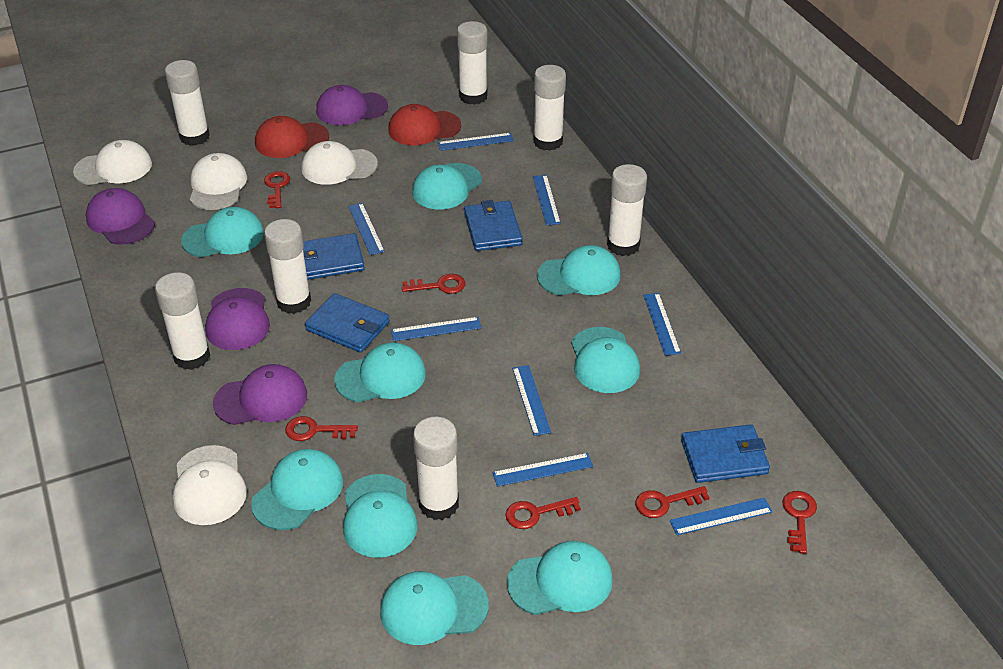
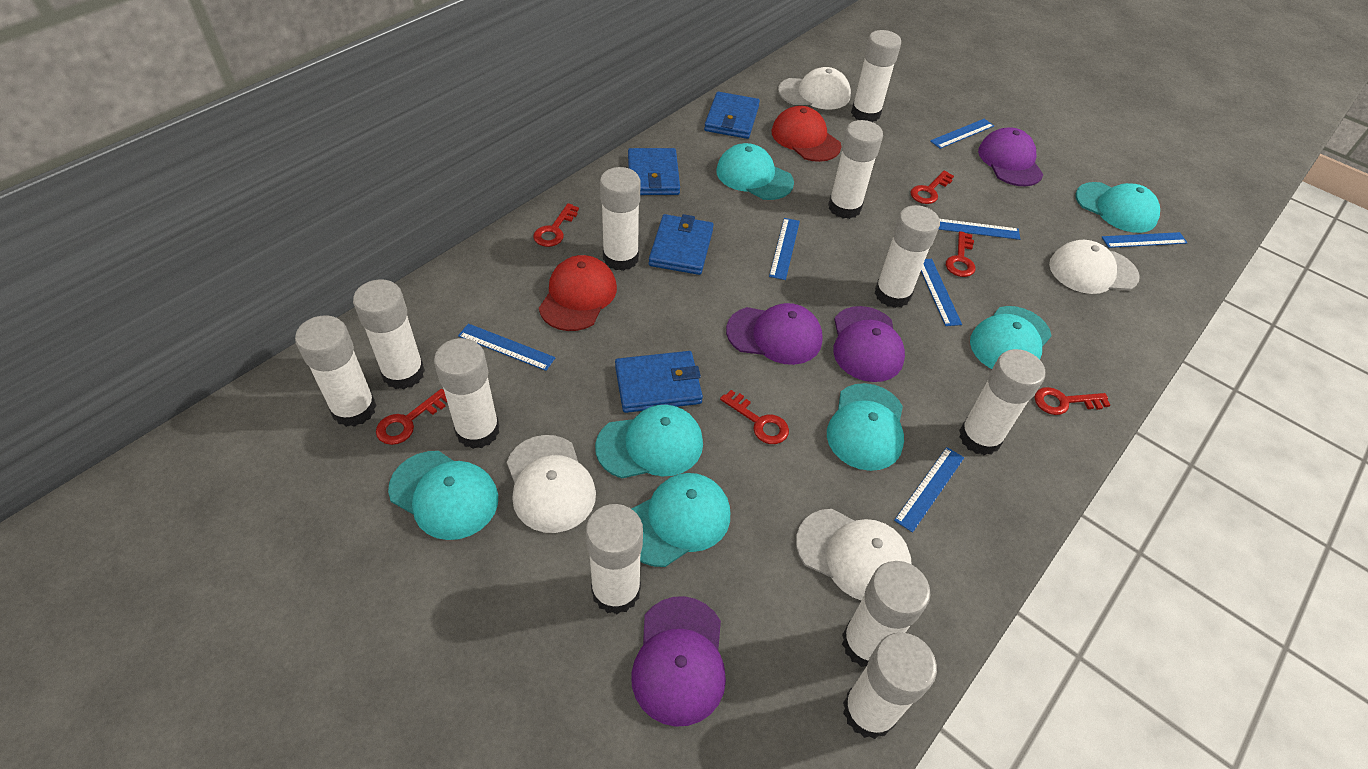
blue ruler: [348,203,385,255] [391,317,482,341] [438,133,514,151] [493,453,593,487] [512,365,551,436] [533,175,561,225] [643,293,681,356] [670,497,773,535] = 8 -> [458,324,556,371] [769,218,800,280] [894,447,964,533] [921,259,962,326] [930,119,994,149] [938,219,1020,240] [1102,232,1188,248] = 7
turquoise cap: [181,207,264,257] [251,449,343,530] [334,342,426,402] [343,474,417,558] [380,571,489,645] [412,163,482,210] [507,541,613,615] [537,245,621,295] [571,327,640,393] = 9 -> [388,451,498,540] [595,405,703,478] [632,473,730,567] [716,143,794,200] [827,383,904,471] [970,306,1052,369] [1075,182,1160,233] = 7
white glue stick: [155,272,210,370] [165,60,210,146] [264,219,311,314] [413,417,459,520] [457,21,487,105] [533,65,566,151] [607,164,647,256] = 7 -> [295,315,377,427] [353,279,425,389] [434,338,500,449] [586,504,643,614] [600,167,640,271] [828,120,883,219] [842,561,930,667] [843,633,937,739] [851,30,901,122] [874,205,940,308] [959,349,1045,455] = 11

